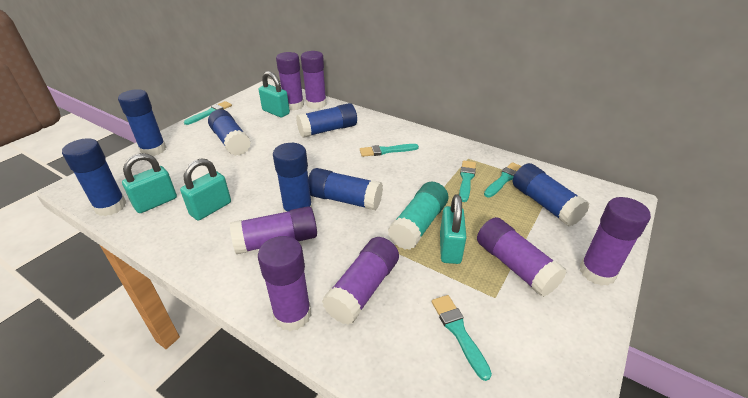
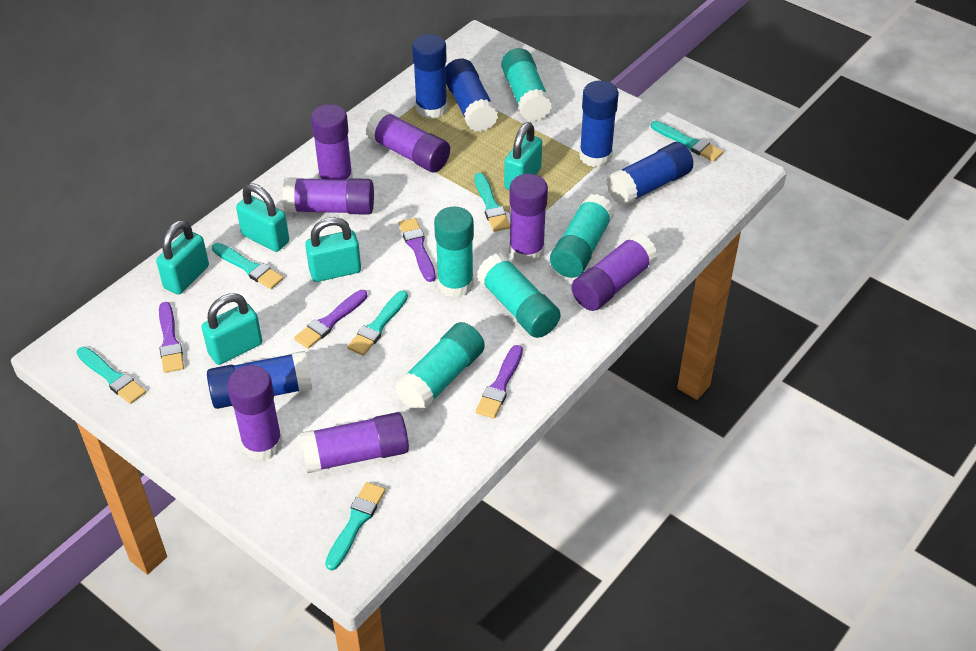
blue glue stick: [62,138,127,216] [118,89,166,156] [208,109,251,156] [273,143,313,212] [296,103,357,138] [308,168,383,210] [513,163,590,226] = 7 -> [207,351,312,409] [412,34,448,119] [446,59,498,132] [579,80,619,167] [607,142,693,206] = 5
purple brush: none = 0 -> [159,302,184,373] [294,290,368,349] [399,218,436,282] [476,345,523,419] = 4
turquoise brush: [184,101,232,125] [360,144,419,157] [432,295,492,381] [459,161,476,202] [484,162,521,197] = 5 -> [76,347,146,404] [212,243,284,289] [325,482,386,570] [347,291,408,356] [474,173,510,232] [651,121,723,162] = 6
turquoise glue stick: [388,182,448,250] = 1 -> [395,322,485,412] [434,207,474,298] [477,253,561,338] [501,48,552,122] [550,194,615,278] = 5
turquoise padlock: [122,153,177,213] [180,158,231,221] [259,71,290,118] [440,194,467,264] = 4 -> [156,220,209,295] [201,293,262,365] [236,183,289,252] [305,217,361,282] [504,122,542,190] = 5

